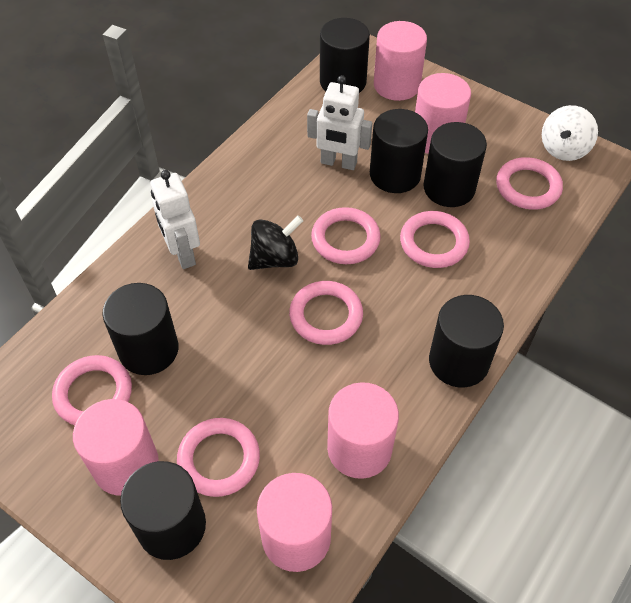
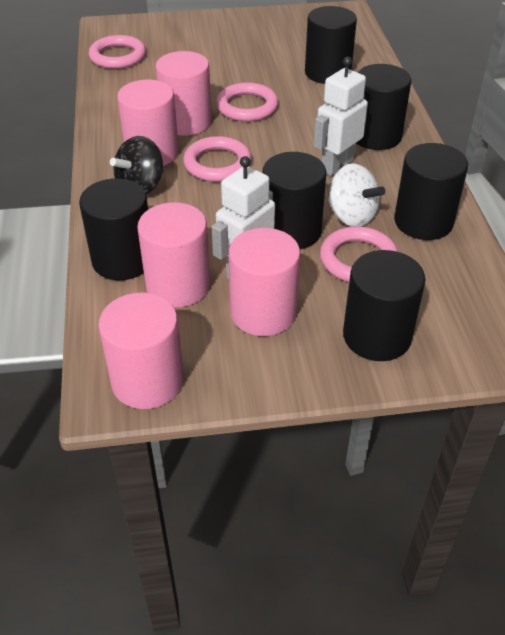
pink ring: [52,355,132,425] [177,418,260,497] [289,281,363,345] [311,207,381,264] [400,211,470,268] [496,157,563,210] = 6 -> [89,35,146,69] [183,136,252,182] [216,82,278,122] [320,226,398,282] = 4

